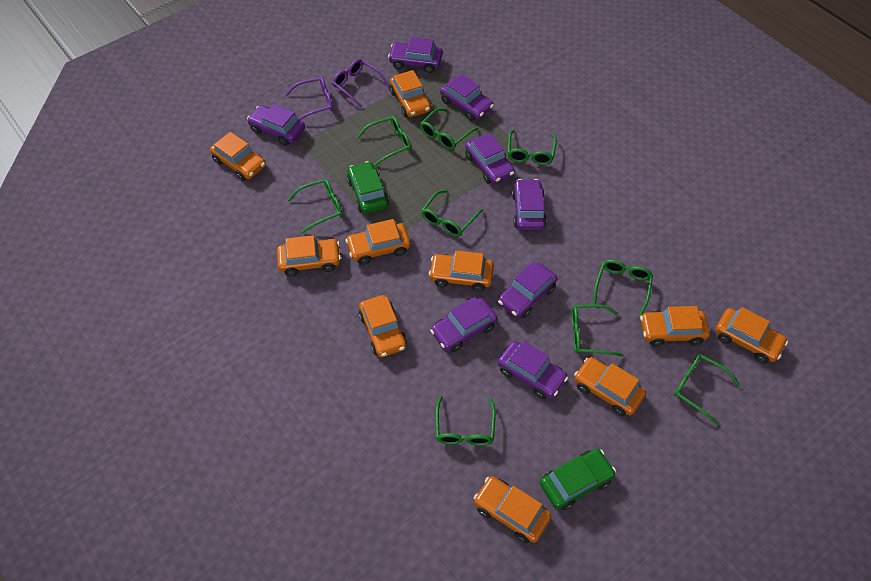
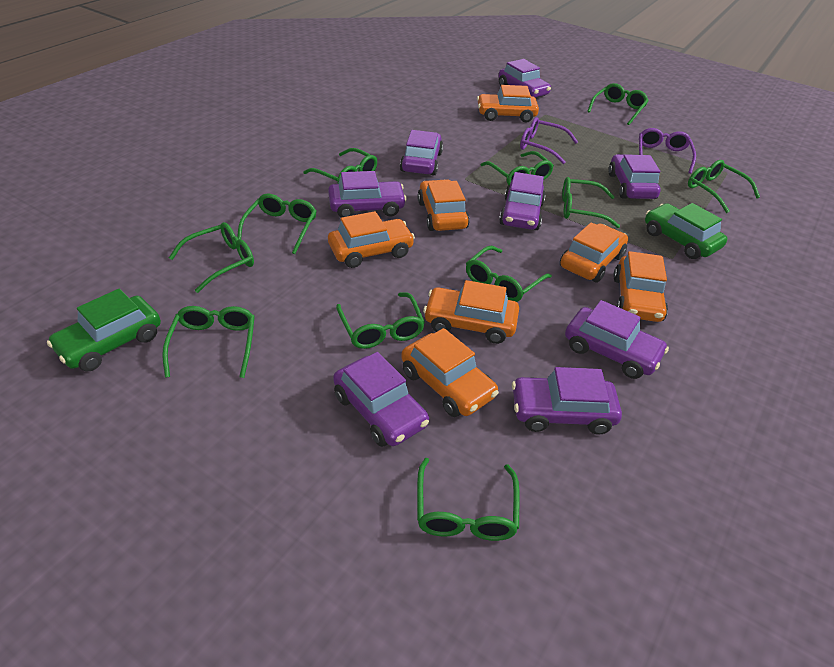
green glasses: [287,179,342,233] [356,116,411,167] [420,108,478,150] [421,190,483,236] [435,396,495,446] [507,130,557,165] [571,304,624,357] [593,260,653,317] [674,354,740,425] = 9 -> [162,306,255,378] [169,222,254,293] [237,194,317,254] [303,148,377,183] [336,292,425,349] [417,458,520,541] [466,246,552,302] [481,151,554,185] [562,177,620,228] [587,83,649,125] [688,160,760,213] = 11
orange car: [210,132,266,181] [277,235,341,276] [346,219,411,265] [359,295,407,357] [390,70,431,117] [429,250,494,292] [474,476,551,543] [574,357,646,416] [640,306,710,347] [715,307,788,364] = 10 -> [328,211,415,268] [401,328,499,417] [417,179,470,231] [423,280,519,344] [477,85,539,122] [560,222,628,282] [613,251,668,322] = 7

